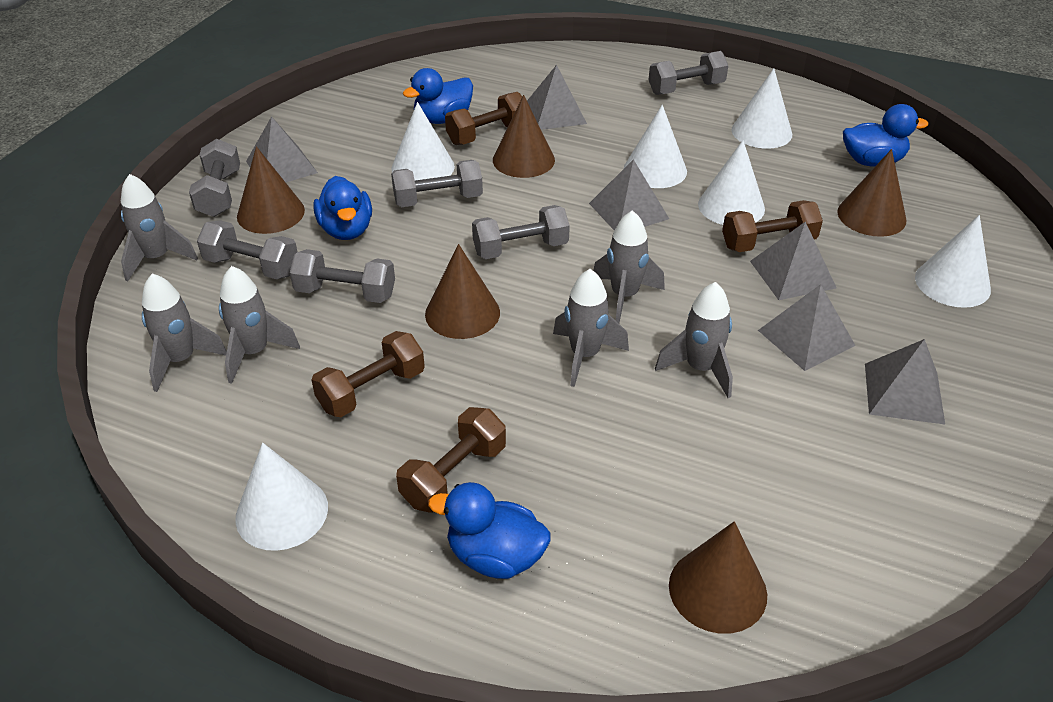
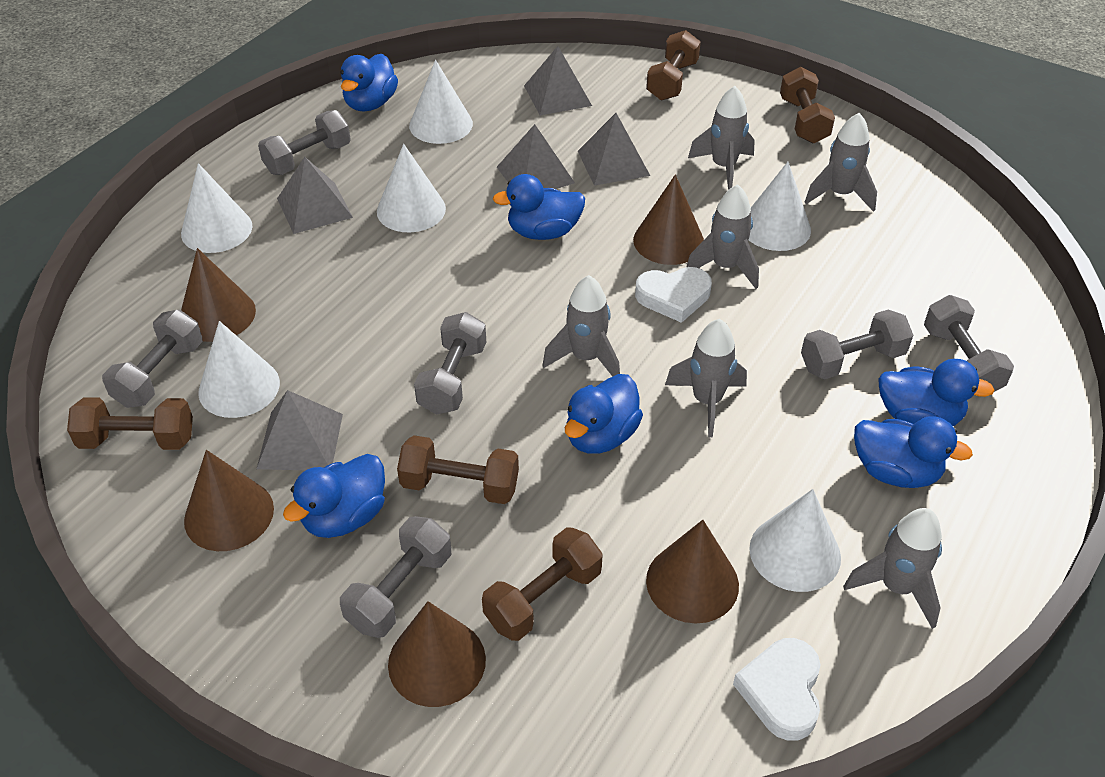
blue duck: [313,176,372,240] [403,68,473,124] [428,482,551,579] [843,104,928,167] = 4 -> [283,454,385,538] [340,54,398,111] [493,174,585,240] [565,374,643,454] [854,416,973,488] [878,359,995,426] = 6
brown dumbbell: [311,331,425,417] [396,407,506,512] [445,92,522,145] [722,200,823,252] = 4 -> [67,397,193,450] [397,435,519,504] [482,527,603,641] [646,30,701,101] [780,67,835,143] = 5
grey pyramid: [246,116,318,182] [527,65,587,130] [589,159,669,231] [750,222,836,300] [758,284,856,371] [865,339,945,424] = 6 -> [257,390,343,470] [277,157,353,234] [497,124,575,189] [524,46,592,115] [578,113,650,186] = 5
white heart: none = 0 -> [635,267,712,323] [733,638,821,741] = 2

